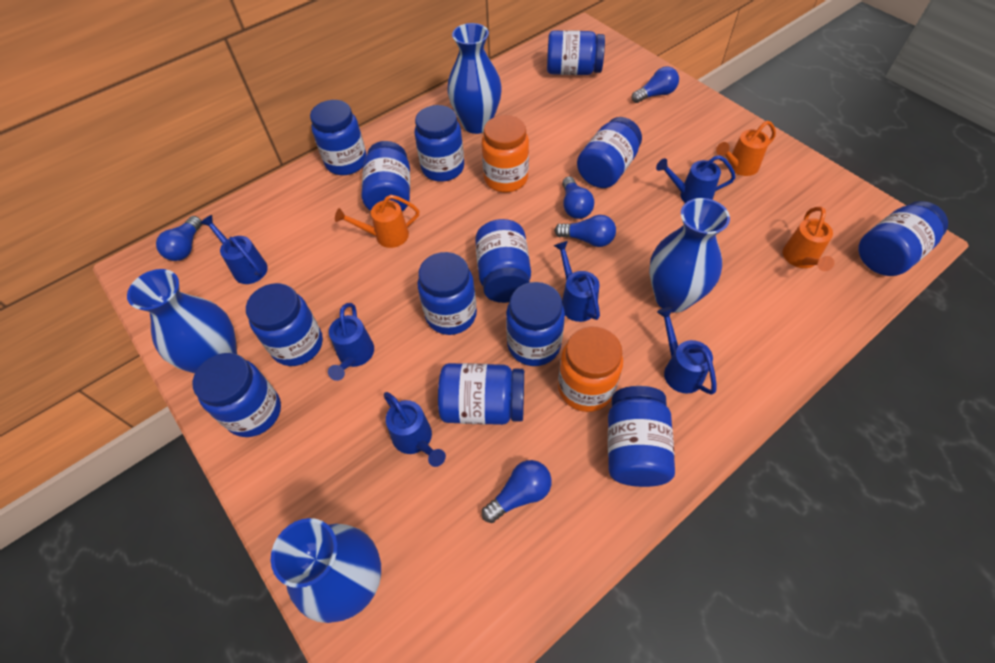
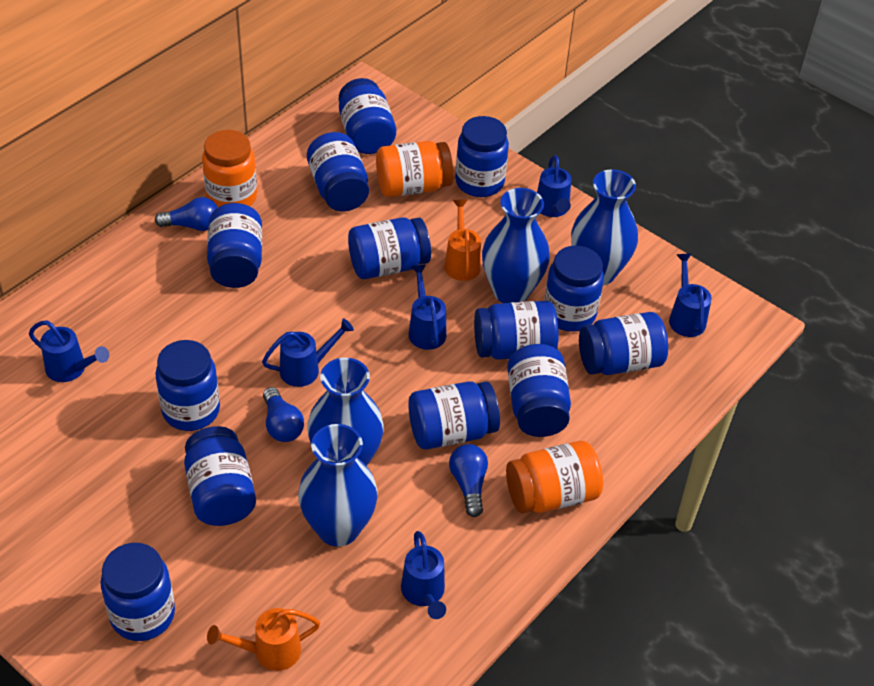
blue light bulb: [156,216,202,261] [482,460,552,523] [554,215,616,247] [562,177,594,219] [631,66,679,103] = 5 -> [155,197,218,231] [263,387,304,442] [449,444,488,517] = 3
orange jar: [482,115,529,192] [558,326,623,412] = 2 -> [202,130,257,207] [376,141,453,197] [506,441,603,514] = 3
orange watering can: [335,195,419,248] [716,121,776,176] [783,207,834,271] = 3 -> [207,608,320,671] [444,199,481,281] = 2

